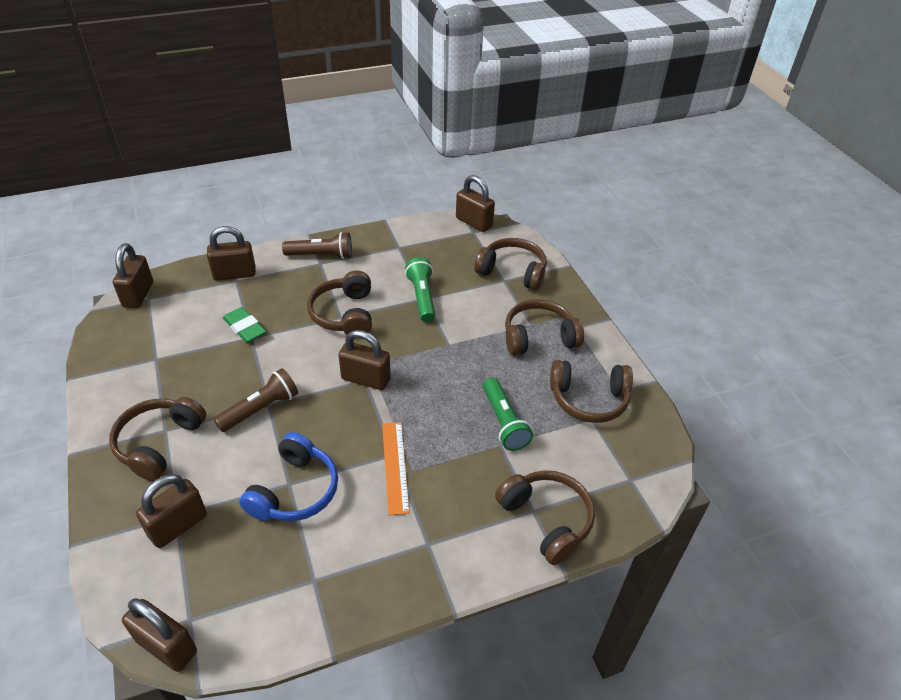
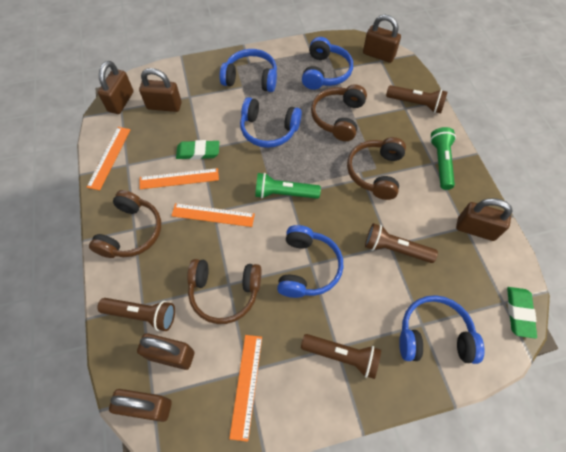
blue headphones: [239,432,338,521] = 1 -> [220,49,277,92] [240,97,302,148] [277,225,344,298] [302,37,353,90] [399,295,484,364] = 5
brown flashlight: [214,368,298,432] [282,232,352,259] = 2 -> [97,298,175,331] [301,334,381,379] [365,223,438,263] [386,85,447,113] = 4
brown headphones: [109,397,206,481] [307,270,372,335] [474,238,547,290] [495,470,595,565] [505,299,584,355] [550,360,633,423] = 6 -> [89,190,161,258] [187,259,261,324] [311,84,367,141] [347,137,406,200] = 4
green eraser: [223,307,266,343] = 1 -> [176,140,219,160] [507,287,537,339] = 2
orange ruler: [382,422,410,515] = 1 -> [87,127,131,190] [139,168,219,189] [171,203,255,227] [229,335,262,442] = 4

